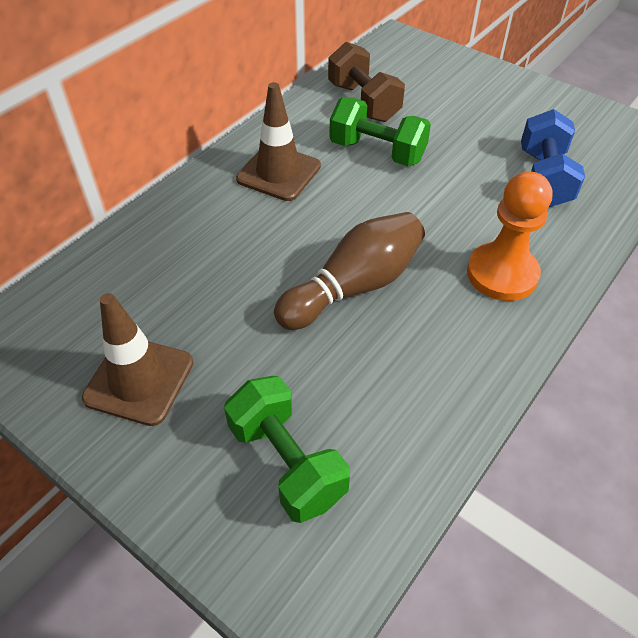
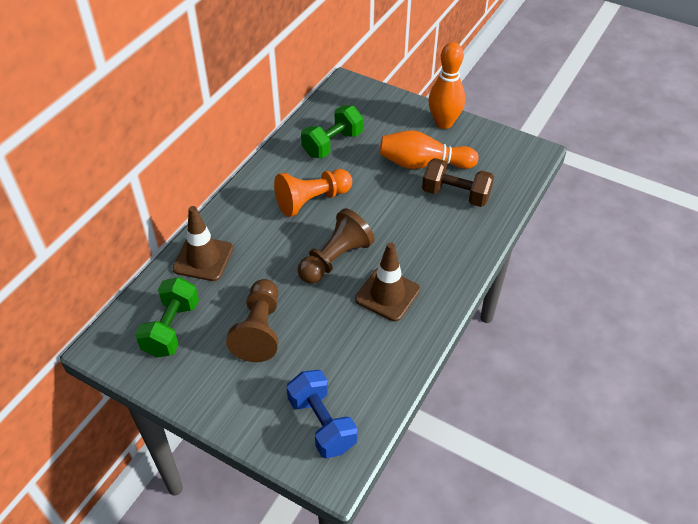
brown bowling pin: [274,212,425,330] = 1 -> none = 0
brown pawn: none = 0 -> [226,279,278,362] [298,208,375,283] = 2
orange bowling pin: none = 0 -> [380,130,479,169] [428,42,465,129] = 2

